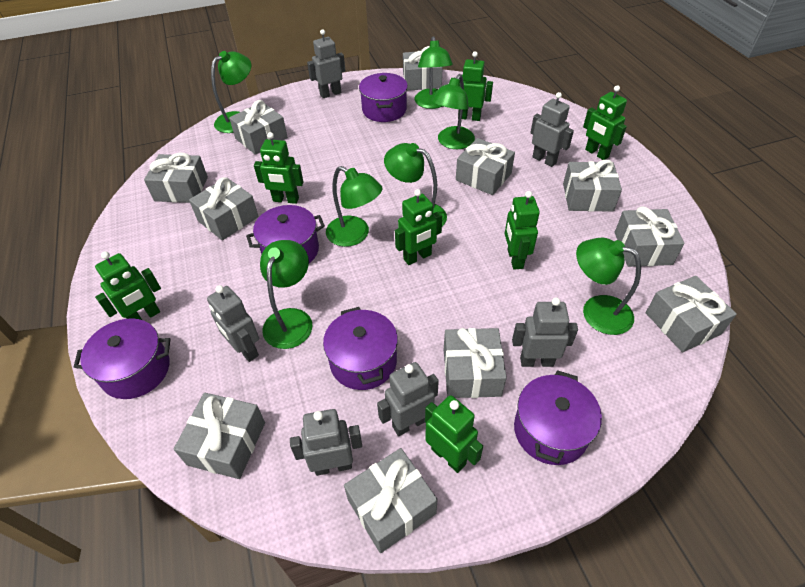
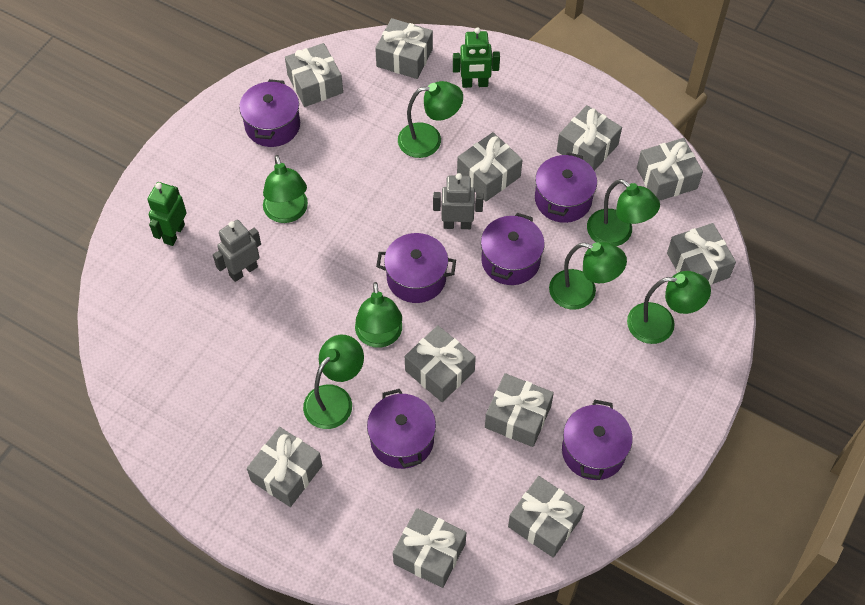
green robot: [95,252,161,320] [254,132,303,204] [395,189,442,265] [425,395,483,473] [458,51,493,121] [505,191,540,270] [583,85,627,160] = 7 -> [147,182,187,246] [453,27,500,88] = 2
grey robot: [207,285,259,362] [290,409,362,476] [307,29,345,98] [377,362,439,436] [512,297,578,367] [530,92,574,167] = 6 -> [213,220,261,282] [433,173,483,229] = 2
purple pot: [74,318,171,399] [246,205,325,263] [323,307,398,390] [359,73,408,122] [514,370,602,465] = 5 -> [239,79,300,147] [367,389,436,469] [376,233,456,303] [481,213,545,285] [535,152,597,223] [562,400,633,480] = 6

